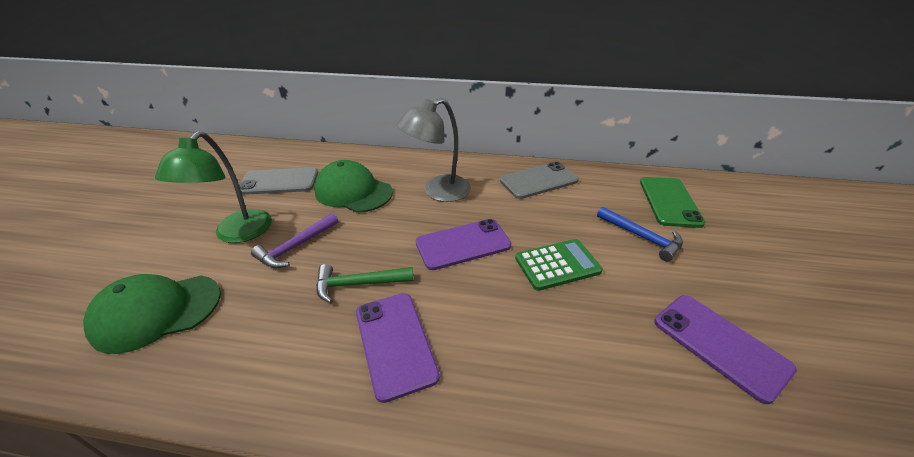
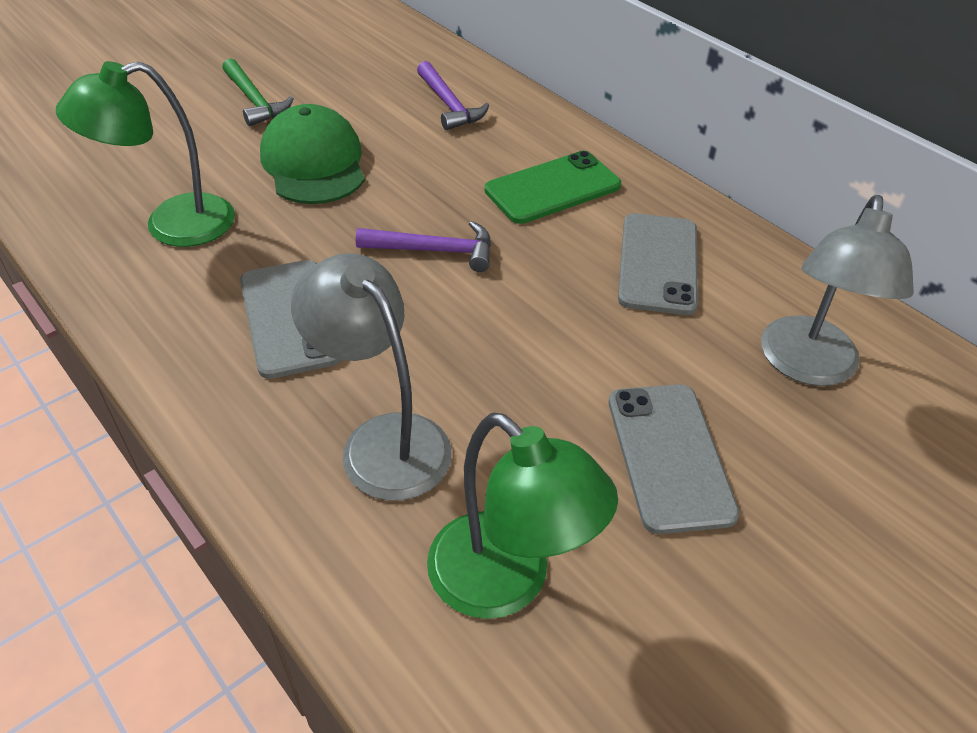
blue hammer: [597,206,683,261] = 1 -> none = 0
green calculator: [515,239,603,291] = 1 -> none = 0
green cap: [83,274,221,354] [314,160,393,213] = 2 -> [260,104,365,204] = 1
green lamp: [155,131,272,243] = 1 -> [56,61,235,247] [427,413,618,619] = 2
grey lamp: [397,98,471,202] = 1 -> [291,253,452,501] [761,195,914,386] = 2
grey phone: [239,167,318,195] [500,162,579,199] = 2 -> [240,260,342,379] [609,384,740,534] [618,213,698,315] = 3
purple hammer: [251,213,338,269] = 1 -> [356,221,491,272] [417,61,489,130] = 2
purple phone: [356,293,440,403] [416,219,512,270] [654,295,797,404] = 3 -> none = 0

